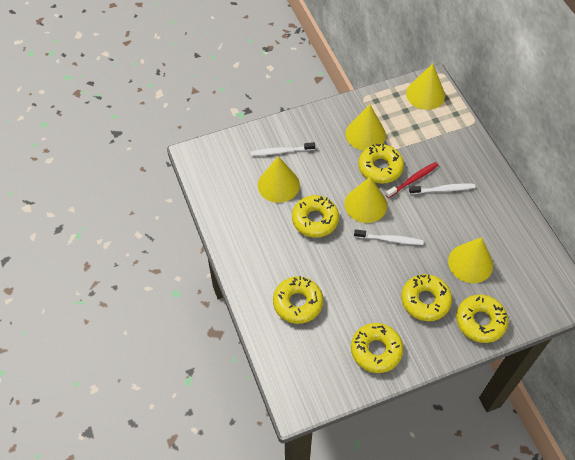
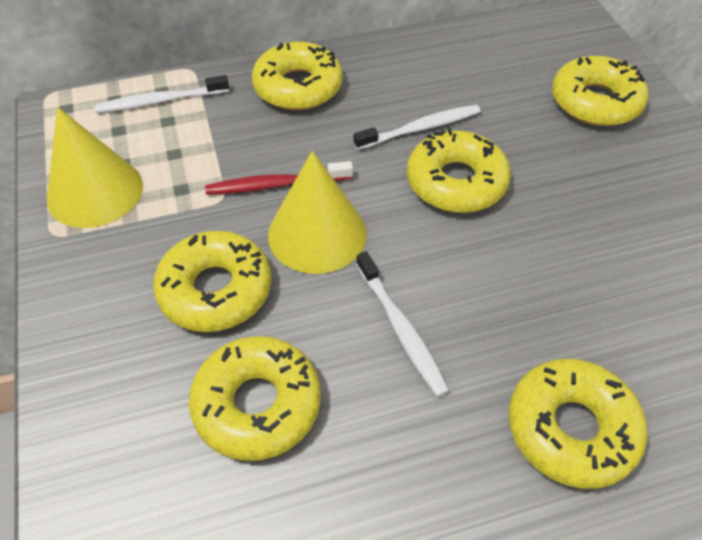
yellow cone: [258,156,300,203] [344,177,387,223] [346,105,386,151] [406,63,445,110] [448,237,493,283] = 5 -> [47,107,143,228] [268,151,367,274] = 2

